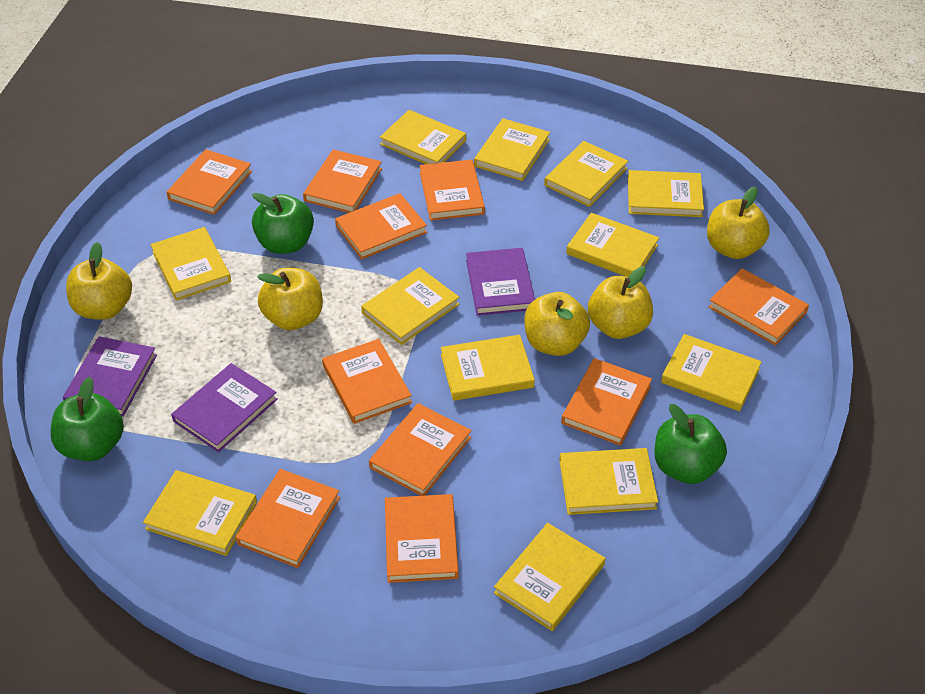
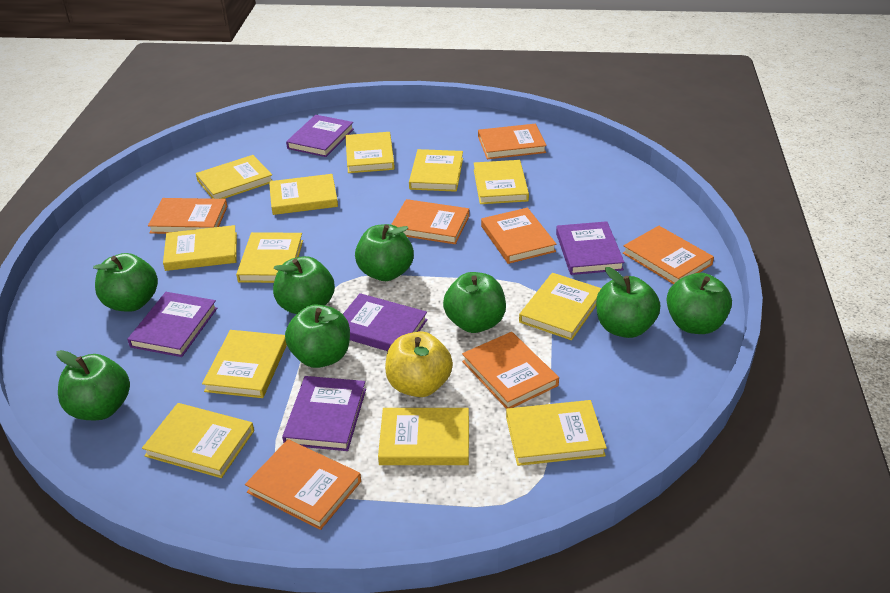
green apple: [50,377,124,461] [252,193,314,254] [654,404,727,484] = 3 -> [56,350,130,420] [93,253,158,312] [273,256,335,314] [285,305,350,368] [355,224,414,281] [443,272,506,333] [596,267,660,338] [666,273,732,334] = 8
orange book: [167,149,252,215] [236,469,340,568] [303,149,382,213] [322,339,412,424] [335,193,427,259] [369,403,472,496] [385,494,459,583] [420,159,485,221] [561,358,652,446] [708,268,809,346] = 10 -> [148,198,227,234] [245,439,361,530] [391,199,469,244] [462,332,559,409] [478,124,547,159] [481,208,556,264] [623,226,714,284] = 7
purple book: [63,336,157,417] [171,363,278,453] [466,248,535,316] = 3 -> [127,292,217,357] [282,376,366,451] [286,115,354,157] [343,293,428,351] [556,221,625,275] = 5
yellow apple: [66,242,132,320] [257,268,323,330] [524,292,590,356] [588,267,653,339] [707,186,770,259] = 5 -> [385,331,453,397] = 1

